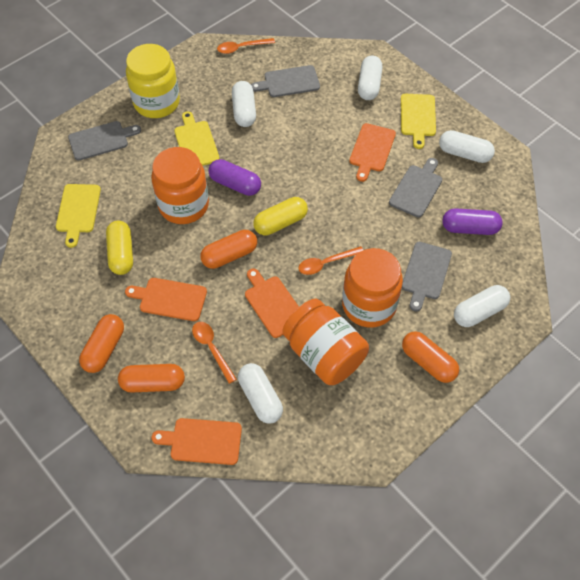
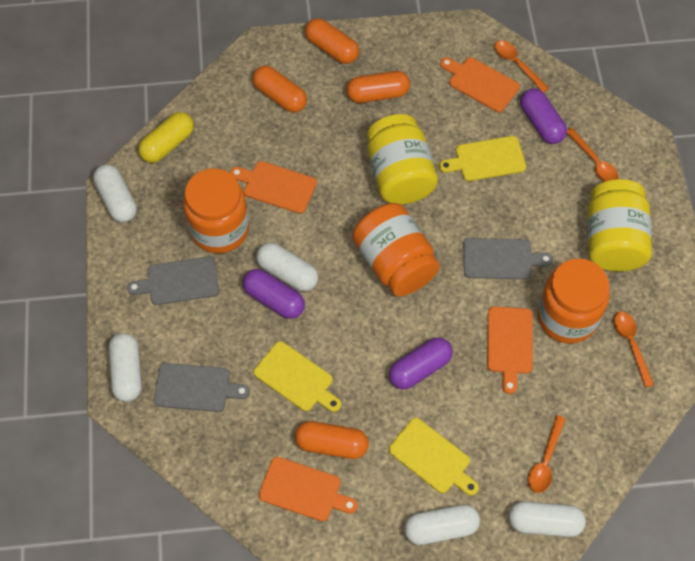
grey cutting board: [68,121,141,161] [251,65,320,97] [389,158,442,217] [402,242,452,311] = 4 -> [127,256,219,305] [154,363,250,412] [463,238,553,279] = 3
orange spoon: [192,322,237,384] [217,38,275,54] [298,246,363,275] = 3 -> [494,40,549,93] [528,415,566,493] [567,128,618,182] [613,311,654,388] = 4
purple capsule: [208,159,261,196] [442,208,503,235] = 2 -> [243,269,305,319] [389,337,453,389] [520,88,567,144] = 3
yellow capsule: [106,220,133,275] [253,197,308,236] = 2 -> [138,112,194,163] = 1
yellow jar: [126,44,180,118] = 1 -> [367,114,438,205] [587,179,652,272] = 2

